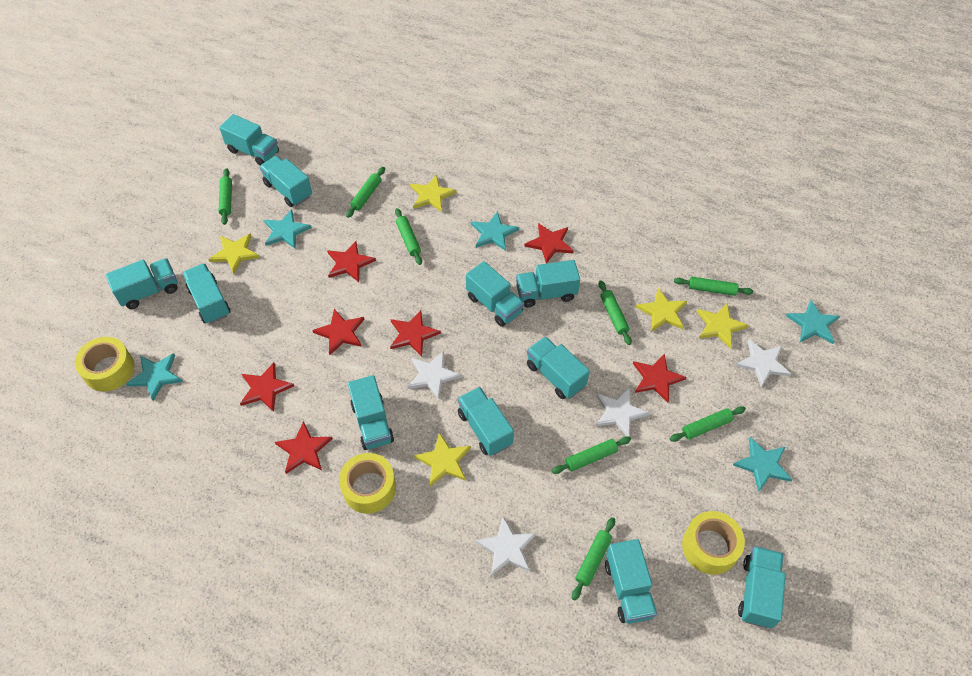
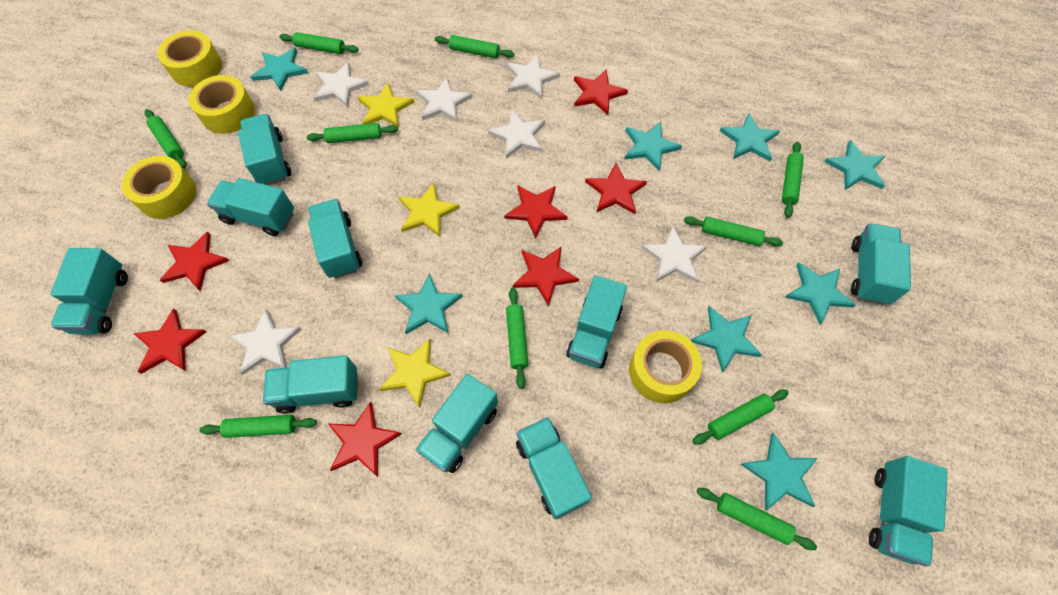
green rolling pin: [219,168,232,225] [346,167,385,218] [395,208,422,265] [552,436,631,474] [572,517,615,600] [599,280,632,345] [670,406,746,442] [674,277,753,296] = 8 -> [145,109,186,168] [199,415,317,438] [279,32,359,54] [307,123,398,143] [435,35,514,58] [506,288,528,389] [684,216,783,246] [692,389,789,445] [697,488,817,550] [782,142,804,218] = 10
turquoise star: [126,353,183,401] [264,209,312,249] [471,211,519,251] [733,437,793,492] [786,300,840,344] = 5 -> [251,48,308,91] [394,273,463,334] [624,121,682,171] [691,306,762,373] [720,113,780,161] [740,433,818,510] [784,263,856,324] [824,140,886,190] = 8
turquoise truck: [106,258,178,309] [183,263,231,324] [219,114,279,166] [259,156,312,207] [348,375,394,450] [458,387,514,456] [466,261,524,327] [516,260,580,308] [527,336,590,399] [605,539,657,624] [738,546,786,628] = 11 -> [50,248,128,334] [207,178,294,236] [238,114,291,185] [263,355,358,414] [308,199,362,278] [416,374,498,473] [516,417,592,519] [566,275,627,368] [851,223,911,305] [869,456,947,566] = 10
white star: [408,351,461,400] [476,516,536,575] [596,387,650,437] [735,340,791,387] = 4 -> [229,309,302,375] [313,62,369,107] [416,77,473,122] [488,110,545,159] [507,54,560,99] [641,226,707,282] = 6
yellow star: [208,233,260,274] [410,175,457,212] [414,432,471,486] [636,288,687,332] [697,303,749,349] = 5 -> [357,83,415,128] [379,339,451,408] [399,183,460,237] = 3
yellow tape: [75,337,134,392] [339,453,396,514] [682,511,745,575] = 3 -> [122,156,196,219] [157,31,222,87] [189,75,255,134] [629,330,702,403] = 4

